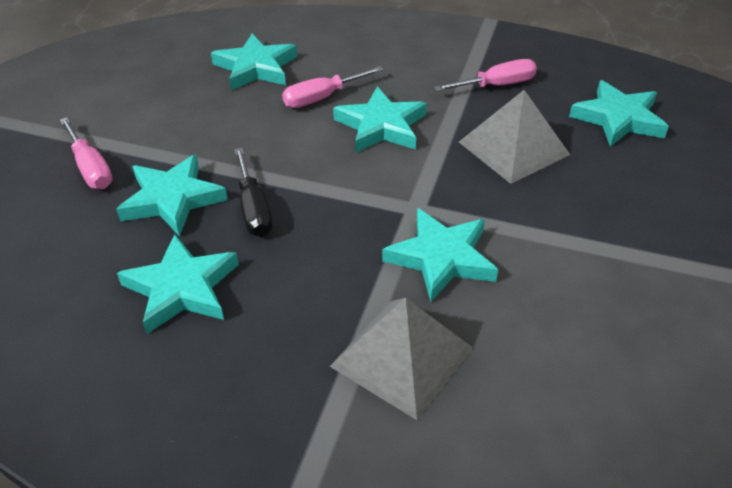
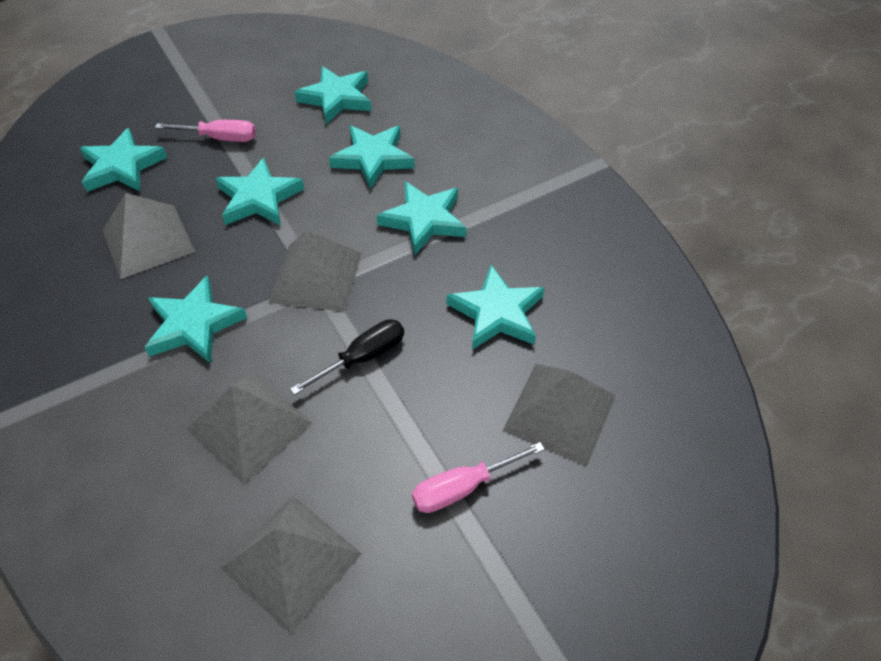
grey pyramid: [330,298,473,420] [459,90,570,184] = 2 -> [103,193,195,279] [187,374,312,484] [221,495,362,634] [269,230,362,312] [503,364,616,466] = 5
pink screwdriver: [60,117,113,189] [282,66,383,108] [434,59,537,91] = 3 -> [155,120,256,142] [412,442,545,513] = 2
turquoise star: [116,154,228,237] [117,234,239,334] [211,33,297,90] [333,86,427,152] [382,208,498,302] [569,80,669,147] = 6 -> [80,128,168,192] [144,276,247,364] [215,158,304,226] [294,66,372,124] [329,125,414,189] [377,181,466,255] [447,265,545,350] = 7

